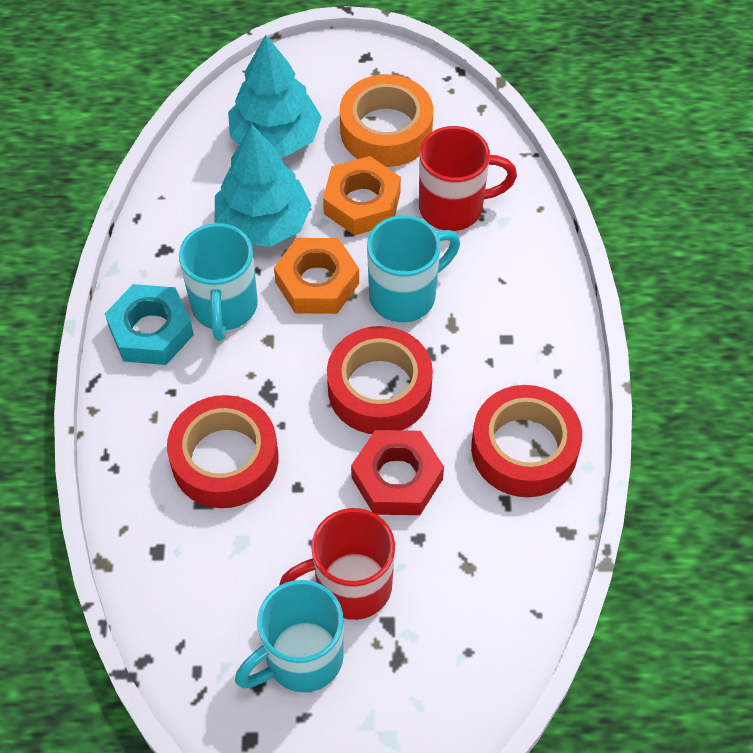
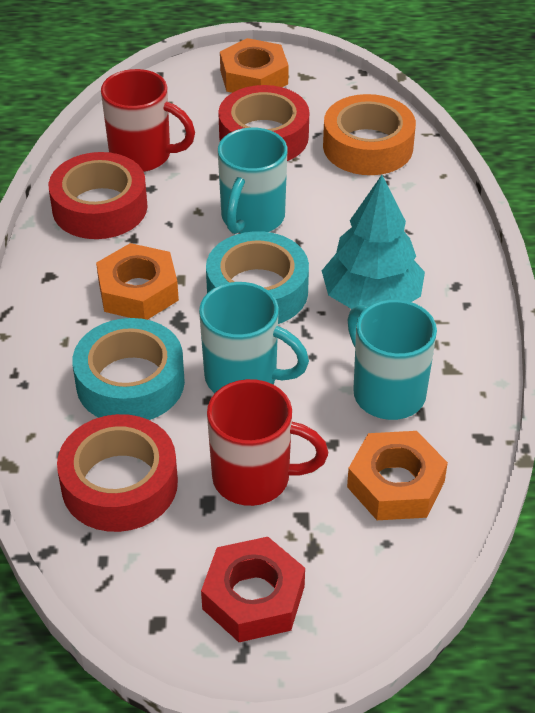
orange nut: [274,238,359,314] [323,156,401,236] = 2 -> [96,243,179,320] [220,38,289,93] [347,431,448,520] = 3
turquoise nut: [105,284,194,365] = 1 -> none = 0
turquoise tape: none = 0 -> [72,318,185,420] [206,231,309,324] = 2
turquoise tree: [215,125,311,247] [228,35,322,157] = 2 -> [322,175,425,309] = 1

